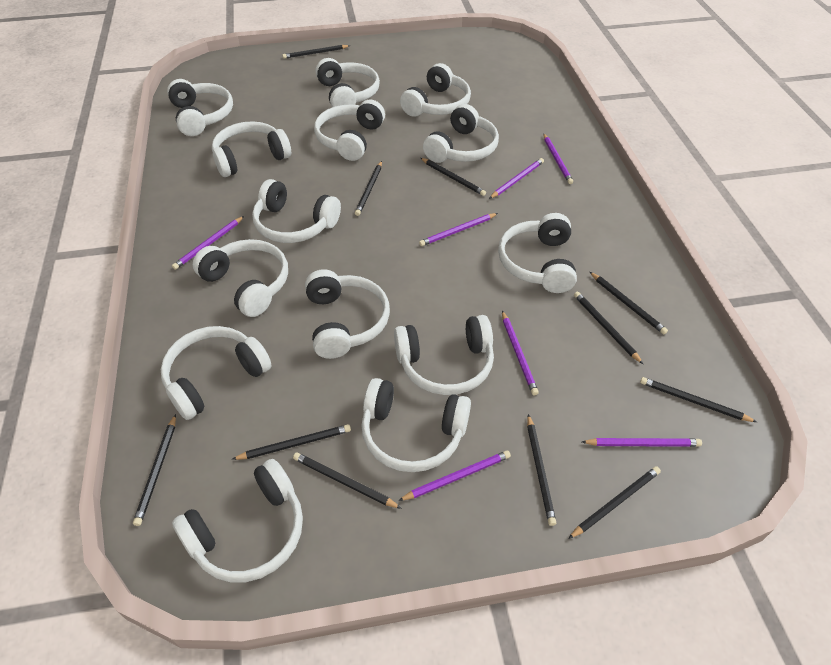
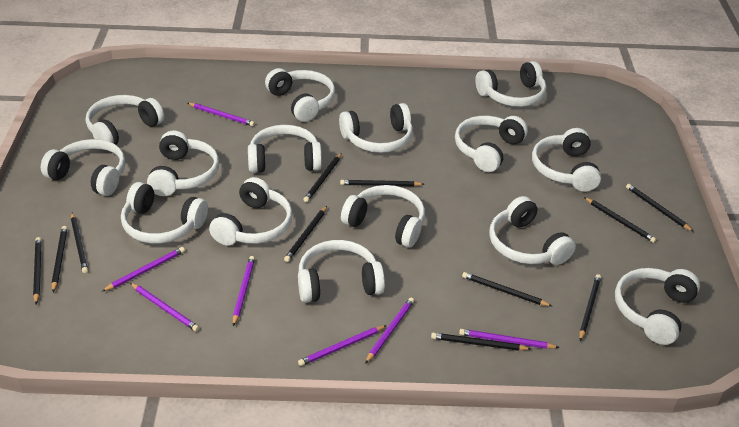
white headphones: [161,326,272,420] [167,79,233,136] [172,459,303,582] [193,239,288,317] [212,121,291,177] [252,179,341,243] [305,269,390,359] [314,100,385,161] [316,58,380,107] [361,378,471,472] [394,315,494,395] [400,63,471,117] [423,104,499,163] [498,213,577,293] = 14 -> [41,139,125,196] [86,95,164,145] [121,182,208,244] [147,131,219,196] [209,177,292,246] [248,125,322,173] [265,68,335,122] [298,240,385,303] [339,103,413,153] [341,185,425,248] [455,116,528,172] [475,61,547,107] [489,196,576,265] [532,128,601,192] [615,268,700,345] = 15

